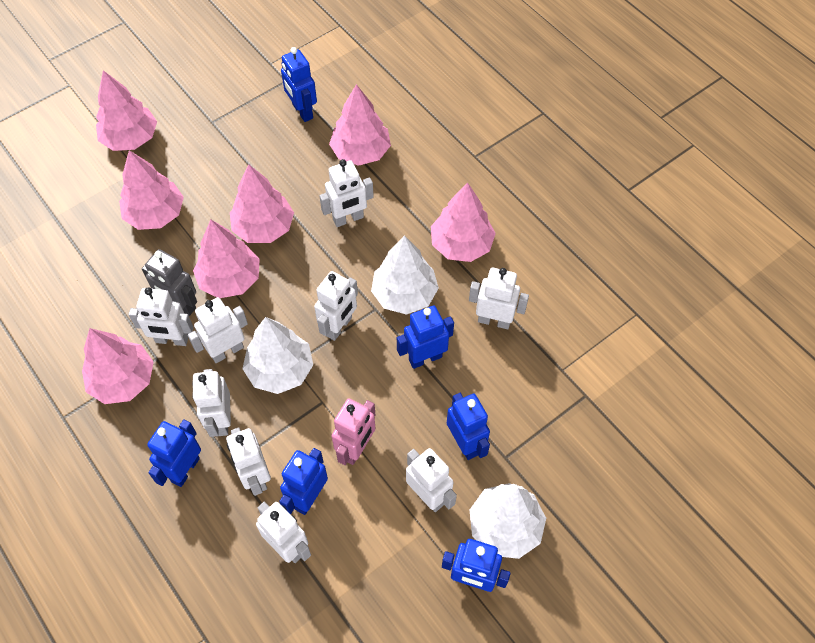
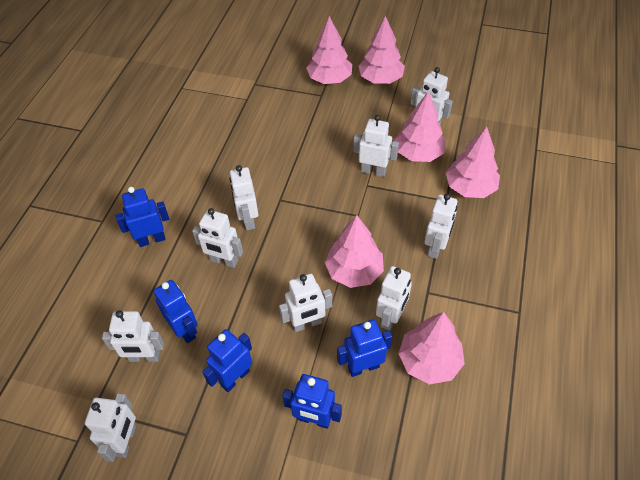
blue robot: [147,419,201,487] [279,448,328,515] [281,47,317,122] [397,306,454,369] [442,539,511,592] [447,393,490,460] = 6 -> [115,187,169,247] [154,280,198,343] [203,329,252,392] [282,374,342,429] [337,319,392,377] = 5
grey robot: [142,249,197,316] = 1 -> none = 0
pink robot: [332,399,376,465] = 1 -> none = 0
pink tree: [82,328,154,404] [96,70,157,151] [119,150,184,230] [193,219,260,298] [230,164,294,243] [329,84,391,166] [431,182,496,262] = 7 -> [306,16,352,84] [325,215,384,288] [358,16,405,84] [394,92,446,162] [398,312,465,384] [446,126,500,198] = 6
white tree: [242,317,313,394] [371,235,439,315] [469,483,546,559] = 3 -> none = 0

